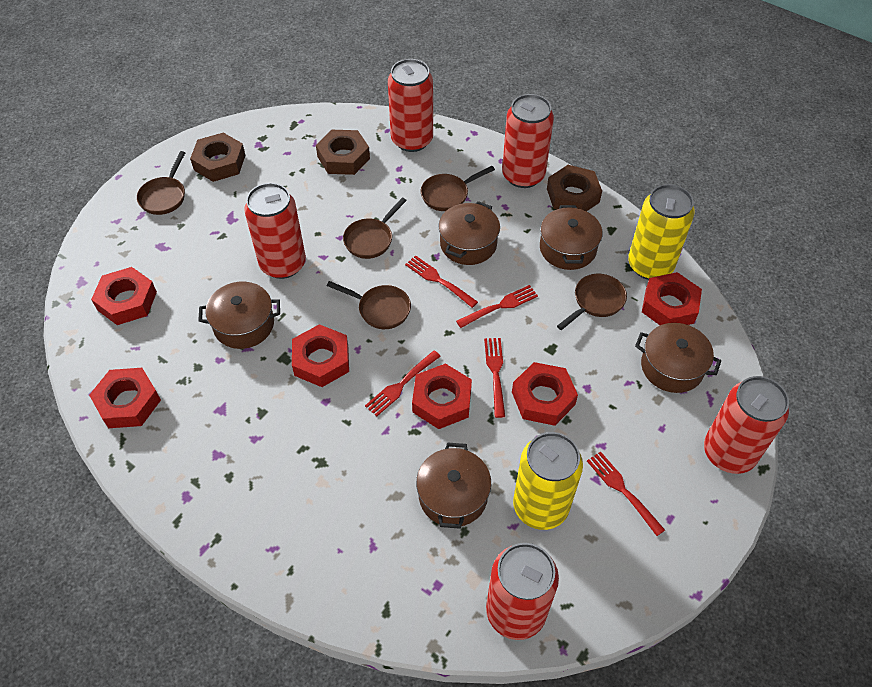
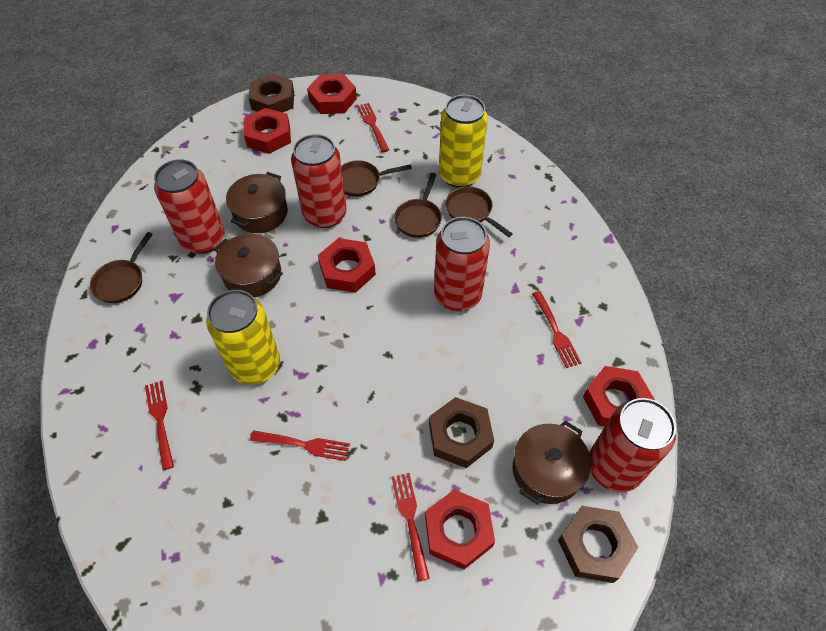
brown pan: [137,151,185,215] [327,281,411,329] [343,197,407,259] [421,166,495,211] [557,274,627,330] = 5 -> [90,232,153,303] [341,160,412,197] [394,173,442,238] [446,186,513,237] = 4
brown pot: [198,282,280,349] [416,442,491,529] [439,201,500,265] [540,205,602,270] [635,323,721,393] = 5 -> [214,234,283,297] [226,172,288,233] [513,421,591,504] = 3
red can: [244,183,306,279] [388,59,433,152] [486,543,559,640] [502,94,554,188] [704,376,789,474] = 5 -> [154,159,225,254] [291,134,347,228] [434,217,490,311] [589,398,676,492] = 4
red nut: [89,368,161,428] [91,267,157,325] [292,324,349,387] [412,364,472,429] [512,362,578,426] [642,272,702,325] = 6 -> [244,108,291,154] [307,74,357,114] [318,238,376,293] [425,489,495,570] [583,366,655,426] = 5

